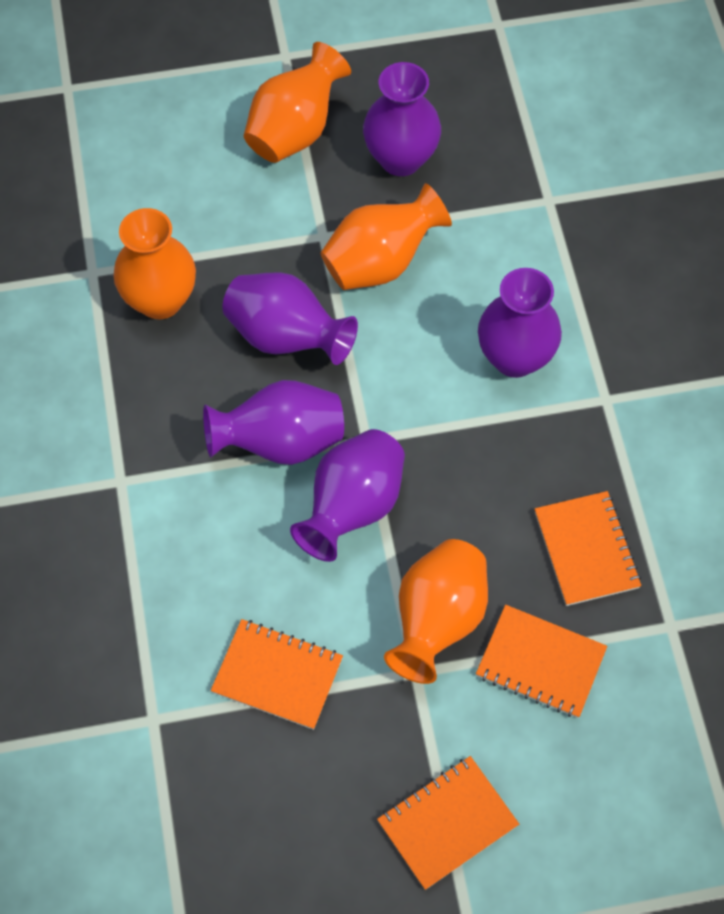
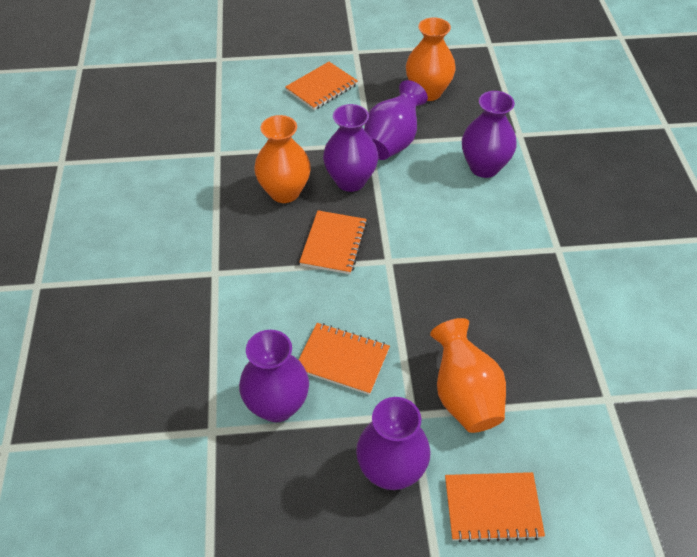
orange vase: [113,208,196,319] [244,42,351,163] [320,183,452,290] [384,539,488,684] = 4 -> [254,115,311,203] [406,17,456,101] [430,318,506,433] = 3

